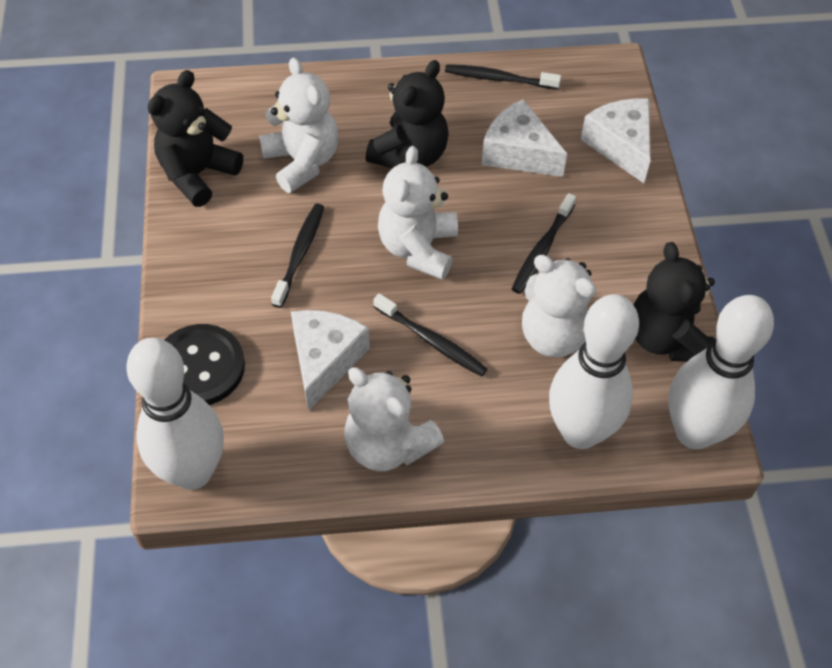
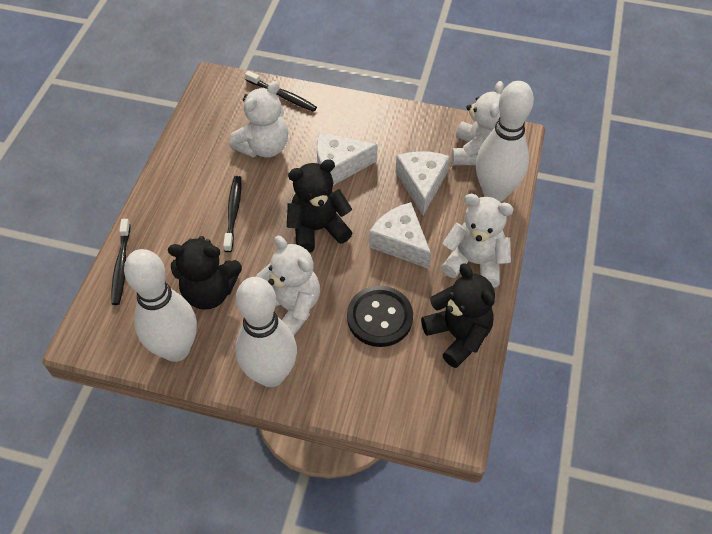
black toothbrush: [271,204,324,308] [373,293,488,377] [445,64,561,90] [512,193,576,294] = 4 -> [111,219,130,305] [223,176,241,252] [245,71,317,112] = 3

